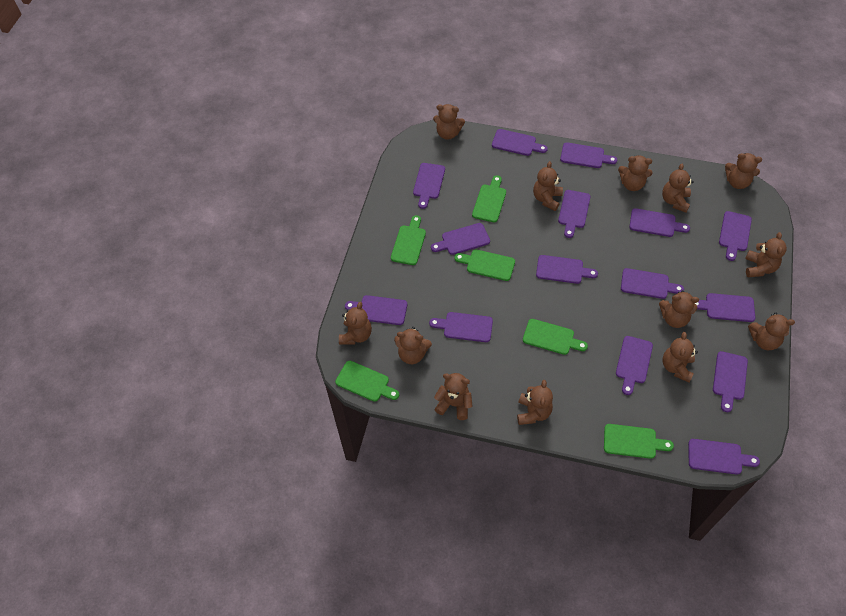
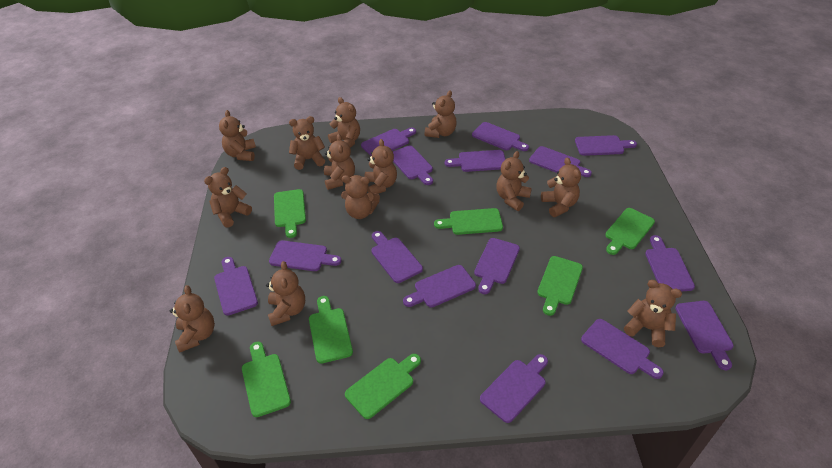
green cutting board: [335,361,399,402] [391,215,426,265] [454,249,515,281] [472,175,506,222] [523,319,588,355] [604,424,674,459] = 6 -> [242,342,291,417] [274,189,306,238] [309,296,353,364] [345,354,421,419] [434,208,503,235] [537,256,583,316] [605,208,655,255] = 7

